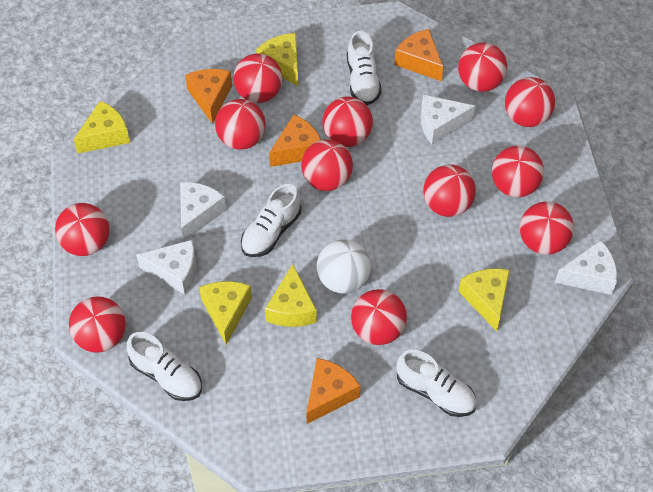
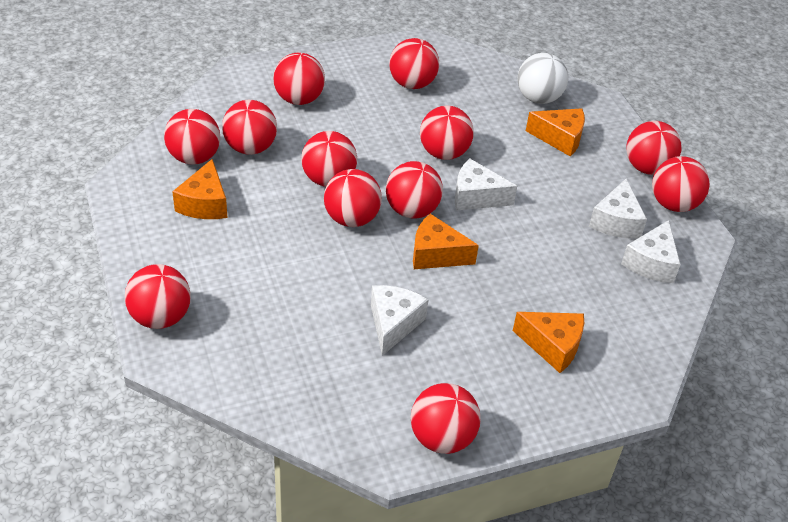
white shoe: [127,332,202,401] [241,184,301,257] [347,31,382,105] [397,350,477,417] = 4 -> none = 0
yellow cheese: [73,101,130,154] [199,281,252,345] [256,33,298,86] [265,264,317,327] [458,269,510,331] = 5 -> none = 0

